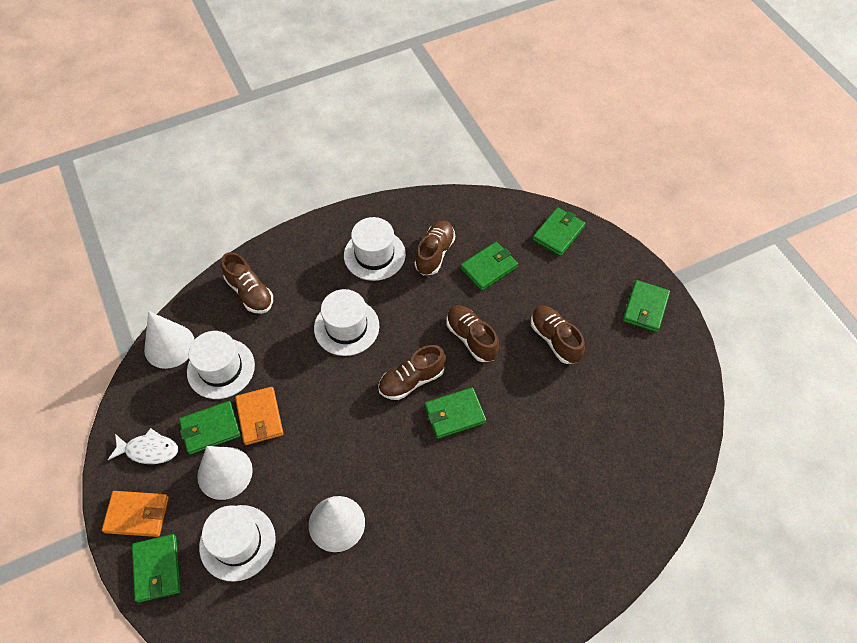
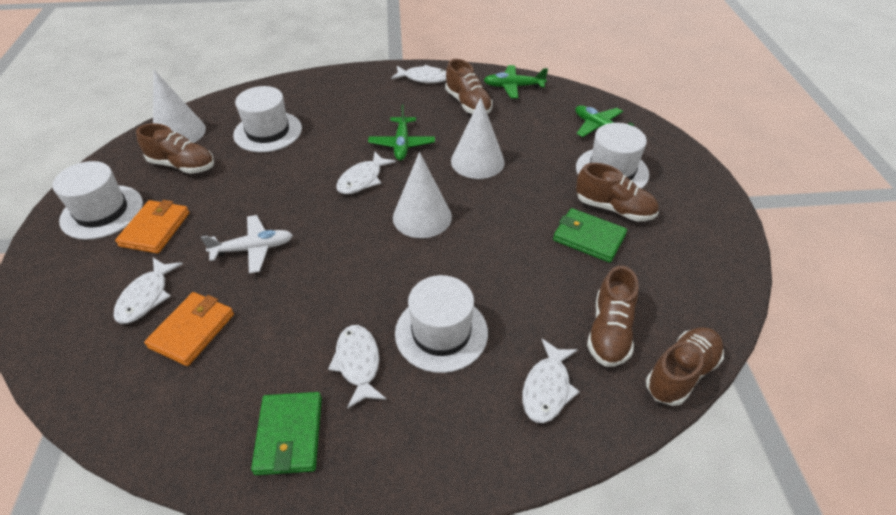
green plane: none = 0 -> [368,104,435,161] [484,65,548,98] [575,105,634,137] = 3
green wallet: [132,534,181,603] [179,401,241,455] [424,387,486,439] [460,242,518,291] [533,207,585,256] [623,280,670,332] = 6 -> [251,392,322,475] [553,208,627,263] = 2
white fish: [108,428,178,464] = 1 -> [114,258,183,324] [328,325,386,409] [336,152,396,194] [391,65,446,83] [522,339,580,423] = 5
white plane: none = 0 -> [201,215,293,274] = 1

